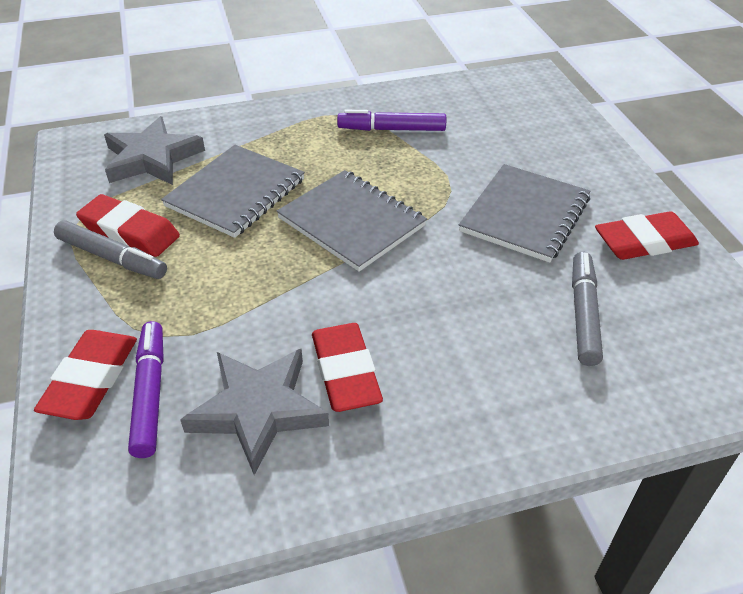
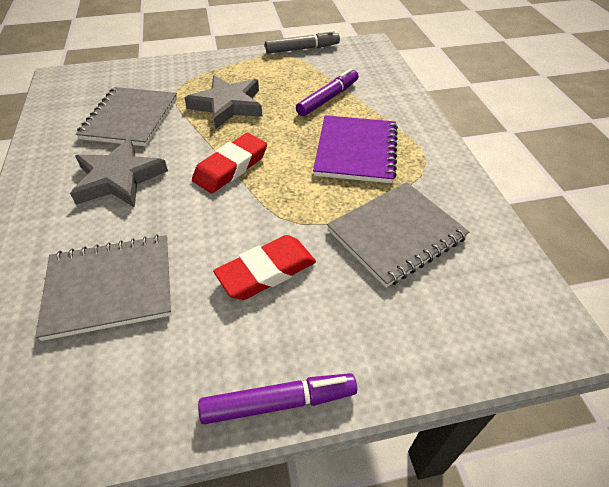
grey marker: [54,220,167,279] [572,252,603,366] = 2 -> [265,30,340,54] = 1
purple notebook: none = 0 -> [313,115,398,183] = 1
red eraser: [34,330,137,420] [76,194,180,257] [312,323,383,412] [595,211,699,260] = 4 -> [192,133,267,193] [213,235,316,300] = 2

